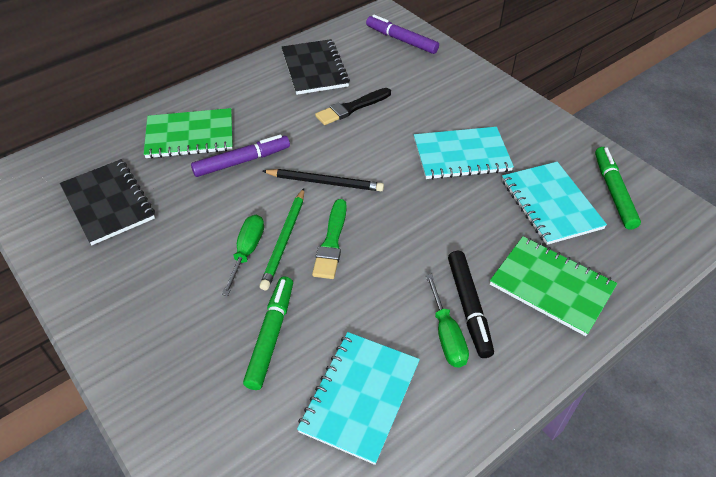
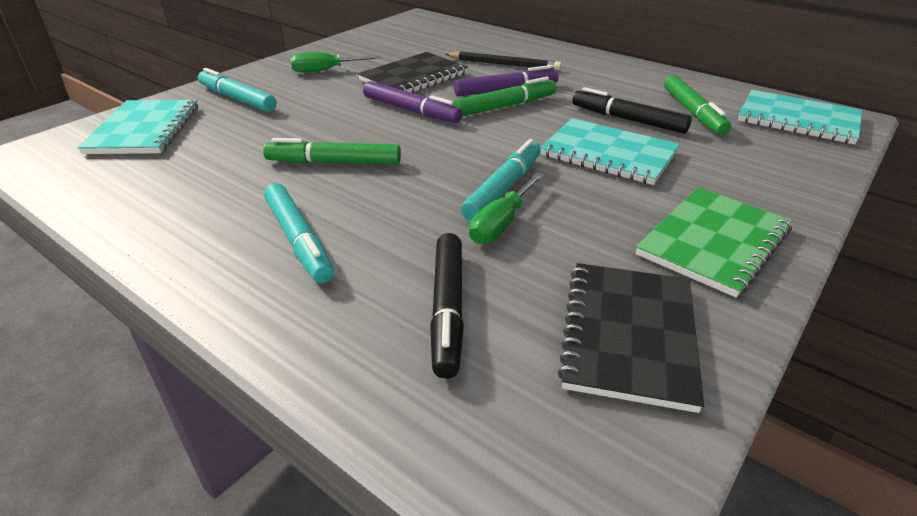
black brush: [315,88,391,125] = 1 -> none = 0
black marker: [448,251,494,358] = 1 -> [430,233,464,379] [572,87,692,134] = 2
green brush: [312,199,347,279] = 1 -> none = 0
green marker: [243,277,293,390] [595,147,641,230] = 2 -> [263,138,401,165] [453,77,557,117] [664,75,731,136] = 3
green notebook: [144,108,233,159] [490,236,618,336] = 2 -> [636,187,792,298] = 1
green pencil: [260,188,304,290] = 1 -> none = 0
turquoise marker: none = 0 -> [198,68,277,112] [264,183,334,284] [461,139,541,221] = 3

